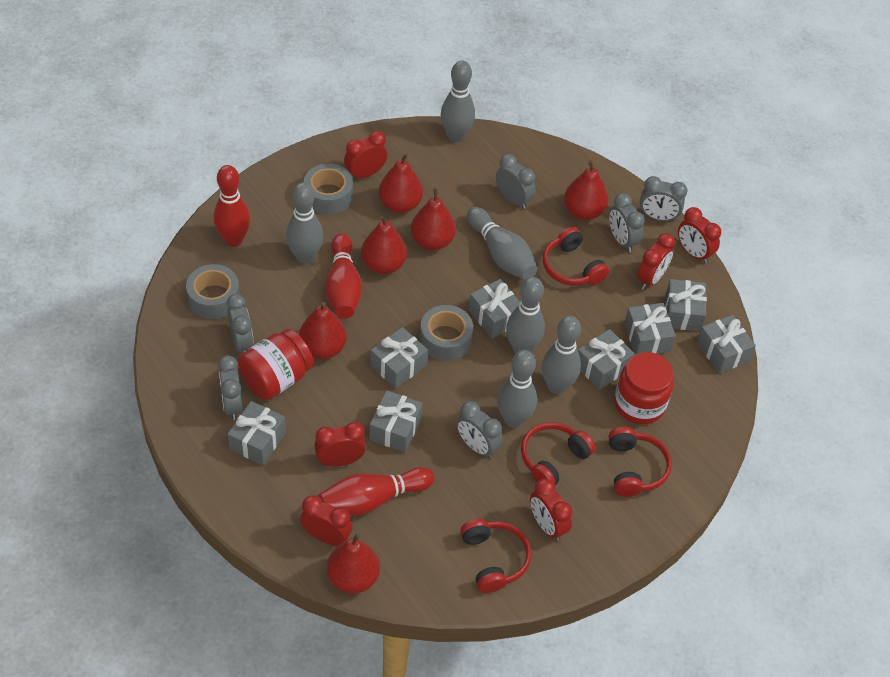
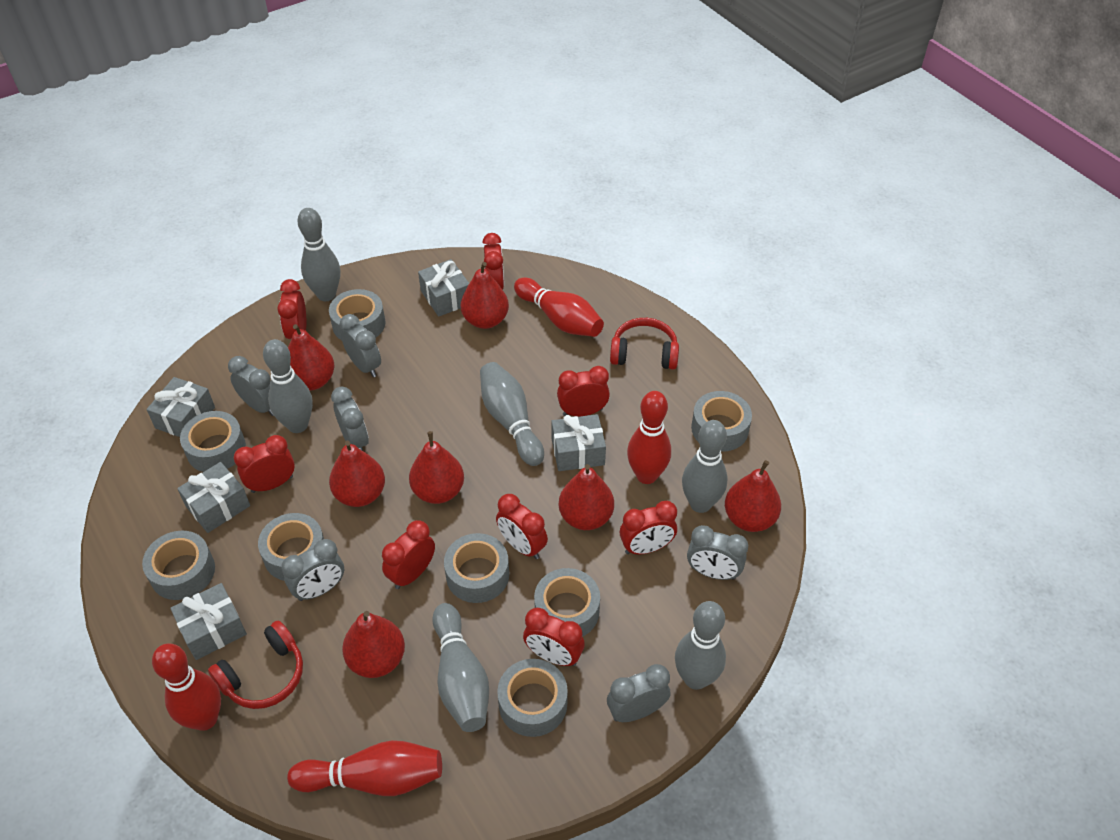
grey gift: [228,401,286,465] [369,390,423,452] [370,327,428,389] [469,279,520,338] [578,329,635,390] [624,303,676,355] [665,279,707,331] [697,315,756,374] = 8 -> [146,377,215,437] [170,583,247,660] [177,462,250,533] [418,259,469,317] [551,414,606,471] = 5
grey tape: [186,264,240,319] [304,163,353,215] [420,305,473,361] = 3 -> [142,531,215,600] [180,411,246,472] [258,513,324,581] [329,289,385,340] [444,533,509,603] [497,659,568,737] [534,568,600,637] [691,391,752,451] = 8
red bowling pin: [213,165,251,247] [318,467,435,516] [325,233,363,319] = 3 -> [152,643,221,731] [287,740,442,796] [514,277,604,337] [627,391,671,484] = 4
red clock: [300,495,353,546] [314,422,366,467] [344,131,387,179] [530,479,572,541] [637,233,675,290] [678,207,721,263] = 6 -> [234,435,295,493] [277,279,306,339] [382,520,435,589] [482,233,504,290] [496,494,548,559] [523,608,585,666] [557,366,610,416] [620,501,677,554] = 8
red headphones: [460,519,531,593] [521,422,596,485] [543,227,609,286] [608,427,672,497] = 4 -> [208,621,303,709] [610,318,679,370] = 2
red jar: [238,329,314,400] [614,352,674,424] = 2 -> none = 0
red pear: [299,302,347,359] [327,533,380,594] [361,215,407,274] [379,153,423,213] [411,188,456,250] [564,160,608,220] = 6 -> [288,324,335,391] [329,441,385,507] [342,611,405,678] [409,431,464,504] [461,262,509,329] [559,464,614,530] [725,460,781,532] = 7

